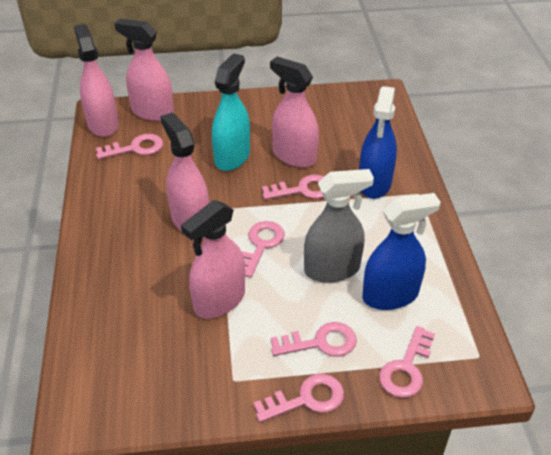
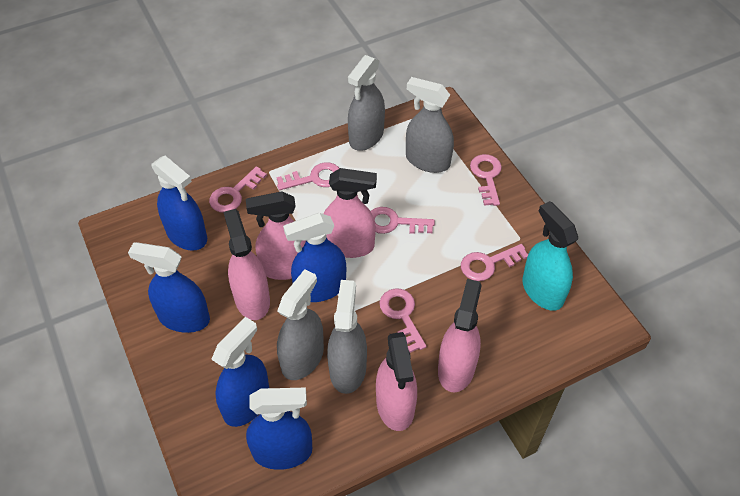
blue spray bottle: [359,86,397,199] [362,193,441,310] = 2 -> [128,242,210,333] [151,156,207,251] [211,317,269,427] [246,388,312,470] [283,213,346,302] = 5
grey spray bottle: [304,169,374,283] = 1 -> [277,269,324,380] [327,280,367,394] [348,55,385,151] [406,77,454,173] = 4

